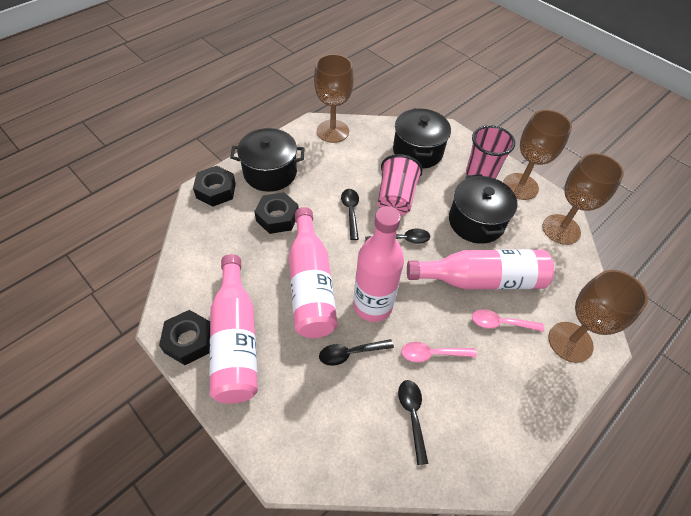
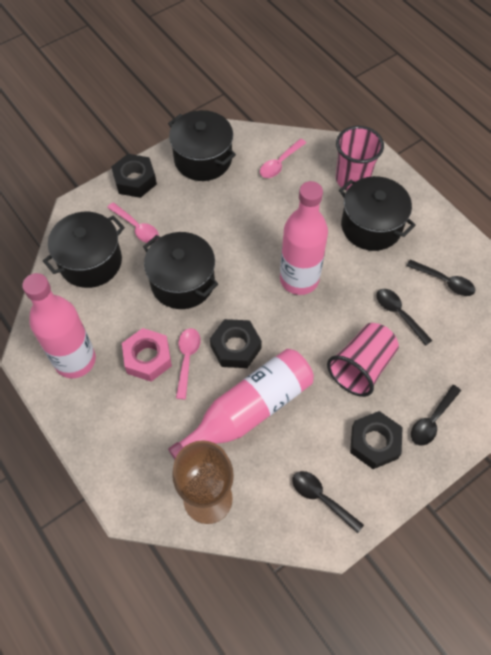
black pot: [230,128,304,192] [393,108,451,169] [449,174,517,244] = 3 -> [43,212,125,288] [143,232,218,309] [168,110,236,181] [339,176,416,251] = 4
brown goblet: [314,54,354,143] [503,110,572,200] [543,153,624,245] [548,270,648,363] = 4 -> [172,440,234,524] = 1
pink bottle: [209,254,258,404] [289,207,337,338] [353,206,404,322] [407,249,554,290] = 4 -> [22,273,96,378] [168,349,314,460] [280,181,328,295] = 3
pink nut: none = 0 -> [122,328,172,382] = 1
pink spoon: [401,342,477,362] [472,309,544,332] = 2 -> [107,202,159,243] [176,328,200,399] [260,139,306,178] = 3

